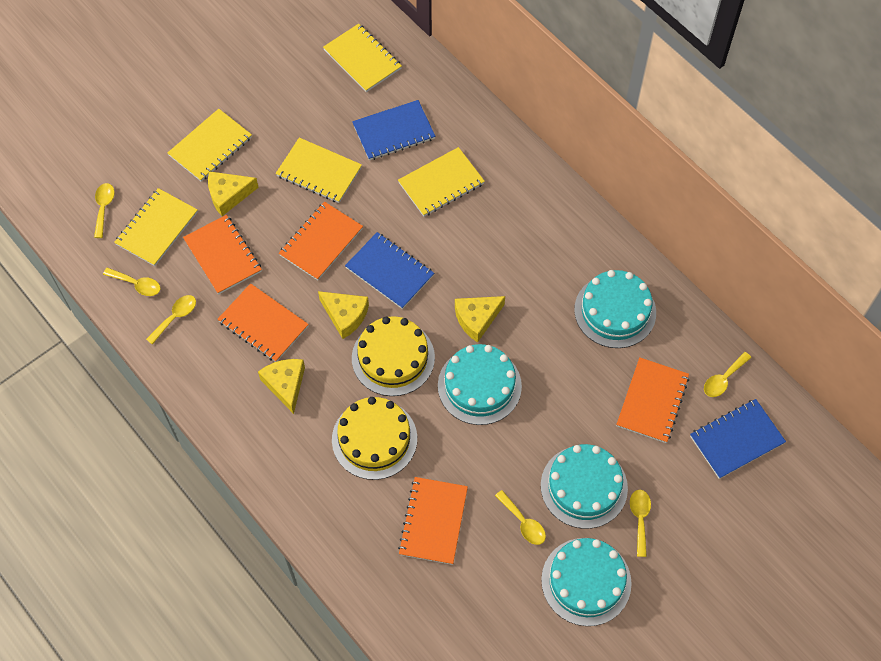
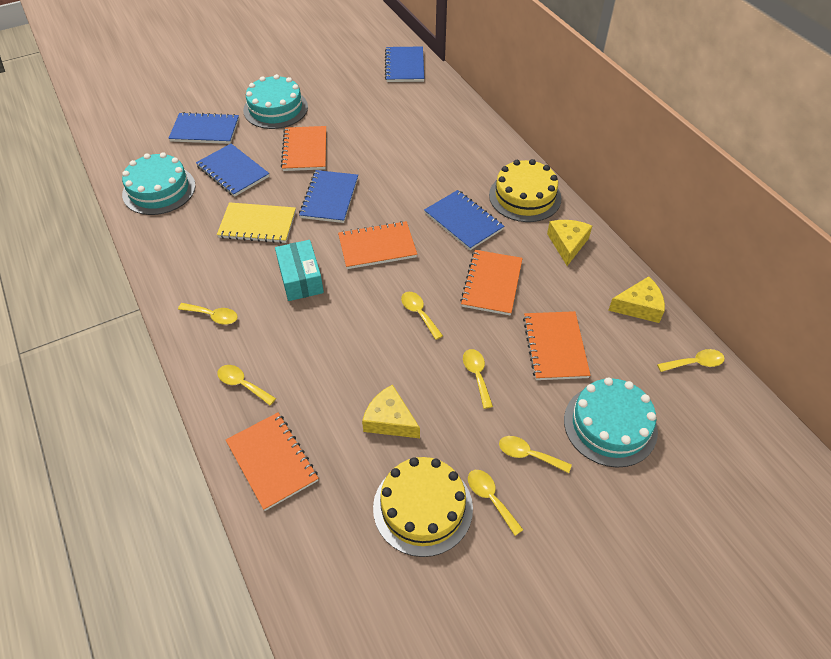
blue notebook: [345,232,434,309] [352,100,435,160] [690,399,786,479] = 3 -> [168,112,239,144] [196,144,269,197] [299,170,358,223] [385,47,425,82] [424,190,504,250] = 5
turquoise box: none = 0 -> [275,240,324,301] = 1
turquoise cake: [438,344,522,425] [541,444,628,529] [541,538,632,626] [574,270,656,348] = 4 -> [122,152,196,215] [243,74,308,129] [564,377,658,467] = 3
yellow cheese: [208,171,259,216] [258,359,305,414] [318,291,369,339] [455,296,505,343] = 4 -> [362,384,420,438] [547,220,592,266] [608,276,665,323] = 3
yellow notebook: [114,188,198,266] [168,109,252,182] [276,138,362,203] [323,23,402,92] [398,147,485,216] = 5 -> [217,202,296,243] = 1
yellow spoon: [94,183,115,238] [103,268,161,296] [146,295,196,345] [495,490,546,545] [630,490,651,557] [704,352,751,397] = 6 -> [178,303,238,325] [217,365,276,405] [401,292,443,340] [463,349,493,409] [468,470,523,536] [499,436,572,473] [657,349,725,372] = 7

